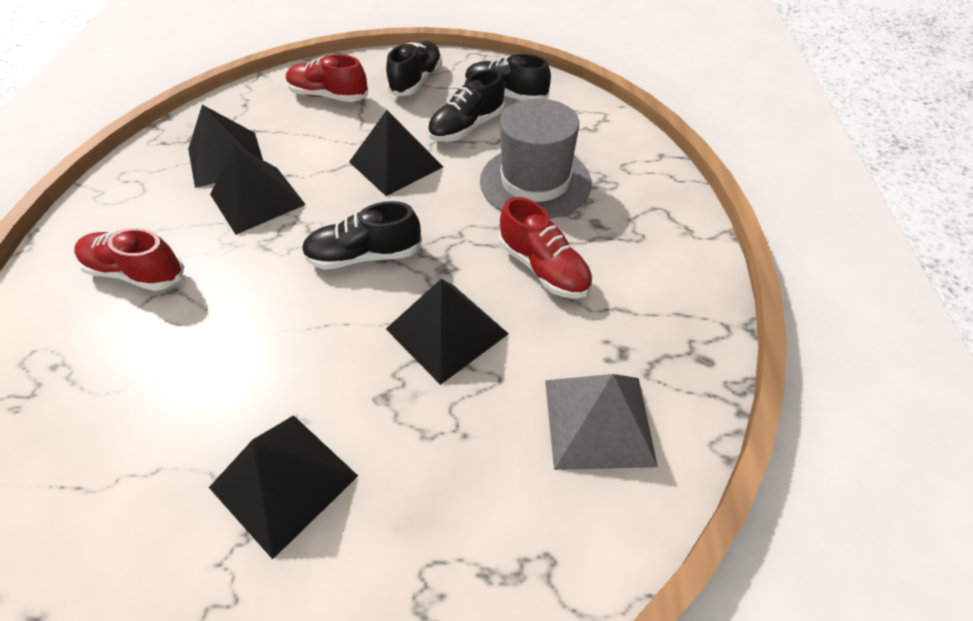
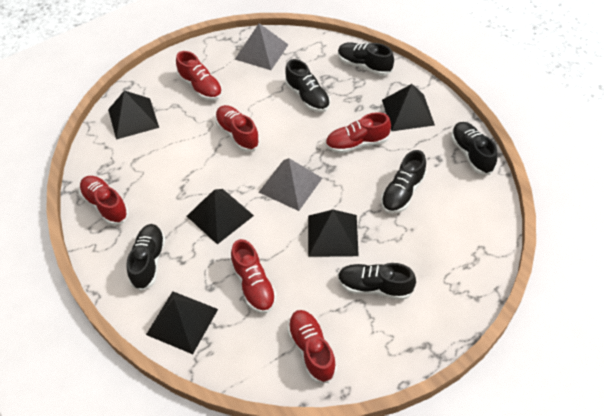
black shoe: [302,201,422,270] [386,41,442,96] [428,69,505,142] [465,54,551,101] = 4 -> [127,224,166,291] [285,59,330,112] [338,42,394,76] [338,263,416,300] [381,150,427,214] [451,122,498,175] = 6
grey hat: [480,99,592,219] = 1 -> none = 0
grey pyramid: [545,374,658,470] = 1 -> [235,23,288,70] [259,158,322,211] = 2
red shoe: [74,228,184,291] [286,54,368,102] [499,197,592,299] = 3 -> [79,176,129,225] [176,51,223,100] [215,105,260,152] [231,239,277,313] [287,310,337,383] [325,112,391,153] = 6

